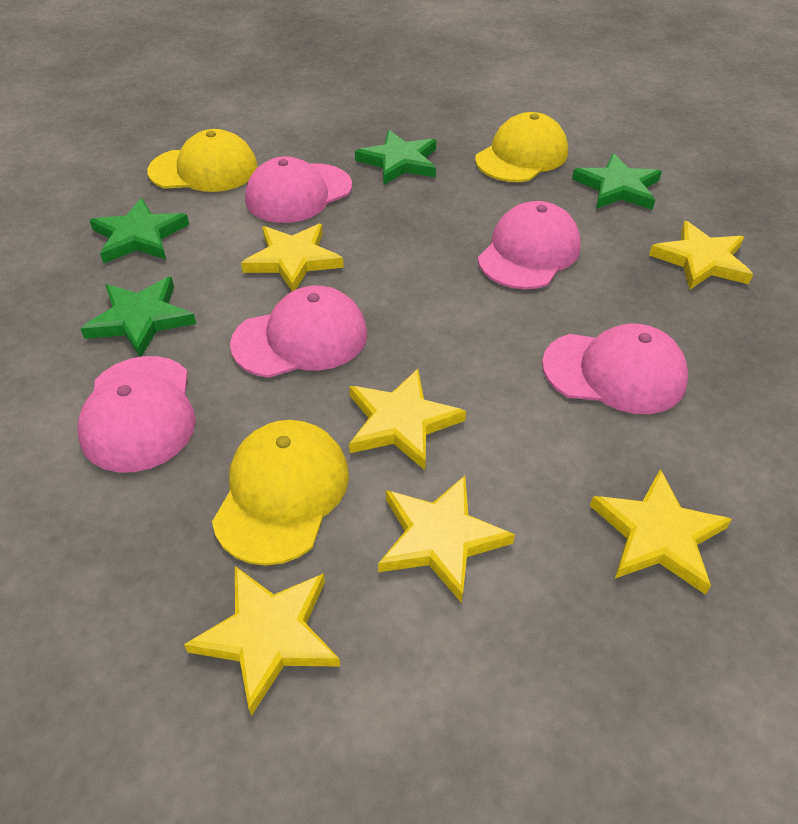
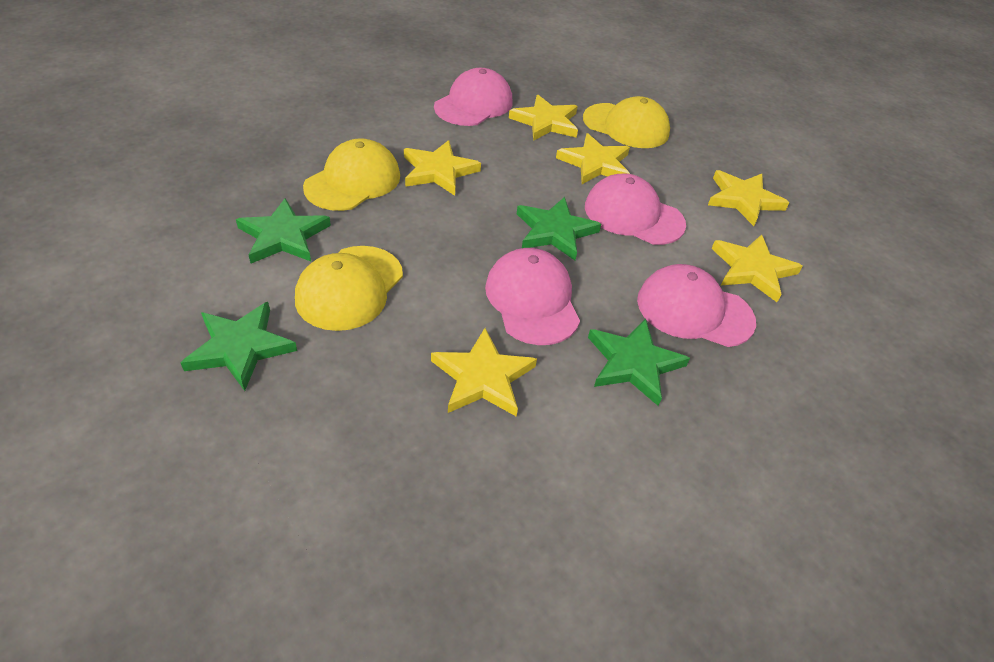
pink cap: [77,356,196,473] [230,286,367,378] [245,156,352,223] [478,201,581,289] [542,323,688,414] = 5 -> [434,68,513,126] [485,248,580,345] [585,174,686,245] [637,264,756,347] = 4

